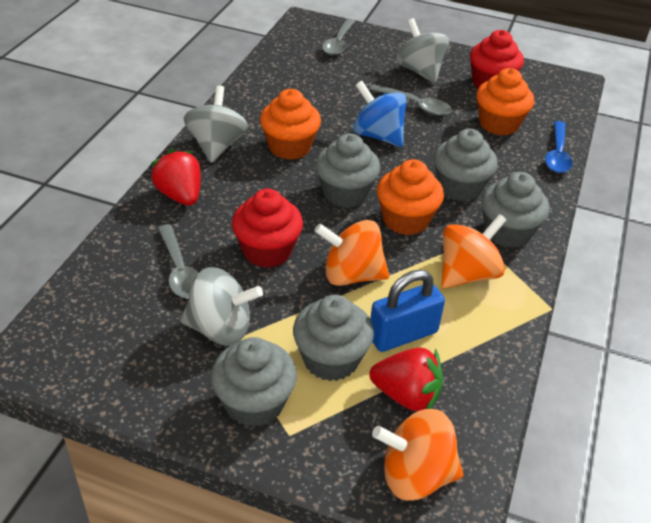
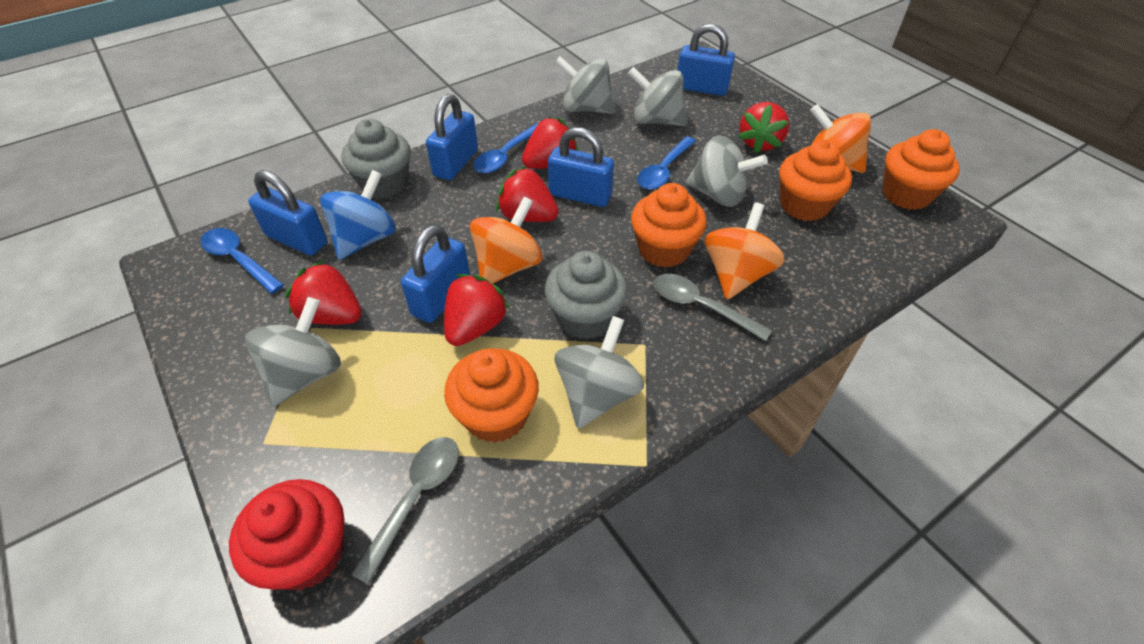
blue padlock: [370,270,445,352] = 1 -> [248,170,327,255] [401,225,470,323] [426,94,478,180] [548,127,614,207] [678,24,735,96] = 5
blue spoon: [545,121,573,173] = 1 -> [201,228,284,294] [473,124,538,173] [637,136,696,190] = 3
grey cupcake: [211,337,297,427] [293,295,374,381] [315,133,381,208] [434,129,498,202] [481,172,549,248] = 5 -> [342,119,411,199] [545,251,628,340] = 2
grey spinning top: [181,267,263,346] [184,85,248,163] [396,18,449,83] = 3 -> [245,297,341,406] [555,56,616,114] [555,316,644,429] [628,67,687,126] [686,136,768,207] = 5
grey spoon: [158,224,198,298] [322,19,355,55] [369,84,452,116] = 3 -> [351,437,459,585] [654,274,772,341] = 2
orange cupcake: [260,89,321,160] [377,159,444,235] [476,68,534,136] = 3 -> [444,348,539,443] [631,183,707,268] [779,140,852,221] [882,129,960,210] = 4
red cupcake: [232,189,303,268] [470,30,524,89] = 2 -> [229,479,344,590] = 1
red strawberry: [151,149,201,206] [369,348,443,411] = 2 -> [285,260,362,325] [444,274,510,346] [496,166,559,222] [522,117,578,169] [738,102,789,154] = 5

